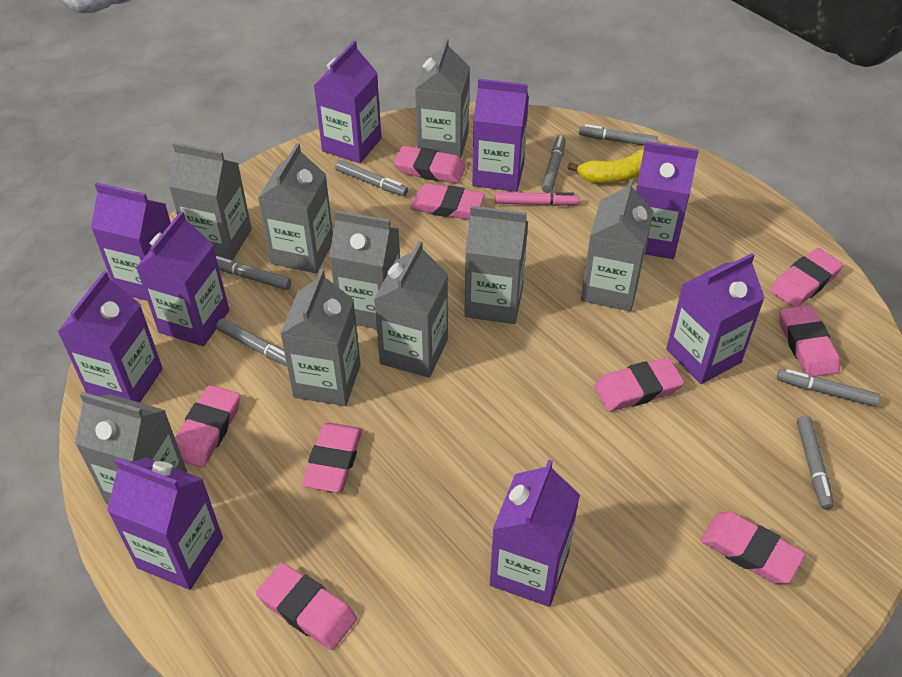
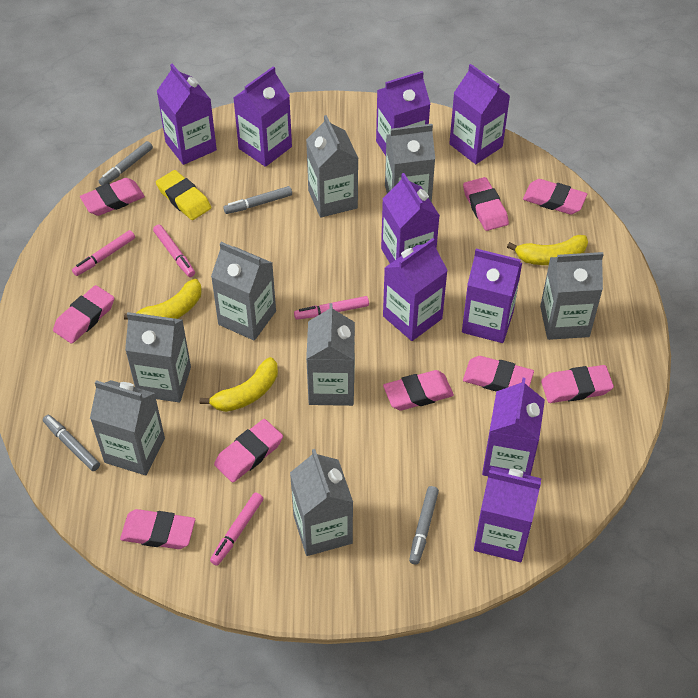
grey carton: [75,392,187,505] [169,142,252,260] [258,143,333,273] [280,269,361,406] [329,210,400,329] [374,241,448,378] [415,38,470,159] [464,206,528,324] [581,179,654,311] = 9 -> [90,380,165,475] [125,312,191,402] [211,242,276,341] [290,449,353,556] [306,115,358,218] [306,303,355,406] [385,124,435,203] [540,252,604,340] = 8
grey marker: [216,256,291,290] [216,318,287,366] [335,160,408,196] [542,136,566,193] [579,124,658,146] [777,369,880,407] [797,416,834,510] = 7 -> [43,415,100,471] [99,141,153,186] [223,186,292,214] [409,486,439,565] = 4
pink marker: [495,192,579,206] = 1 -> [72,230,135,276] [153,224,195,277] [210,492,263,566] [294,296,369,320] = 4
yellow banana: [567,149,644,183] = 1 -> [124,279,202,320] [200,357,278,412] [507,235,588,265] = 3
yellow eraser: none = 0 -> [156,170,211,220] = 1

